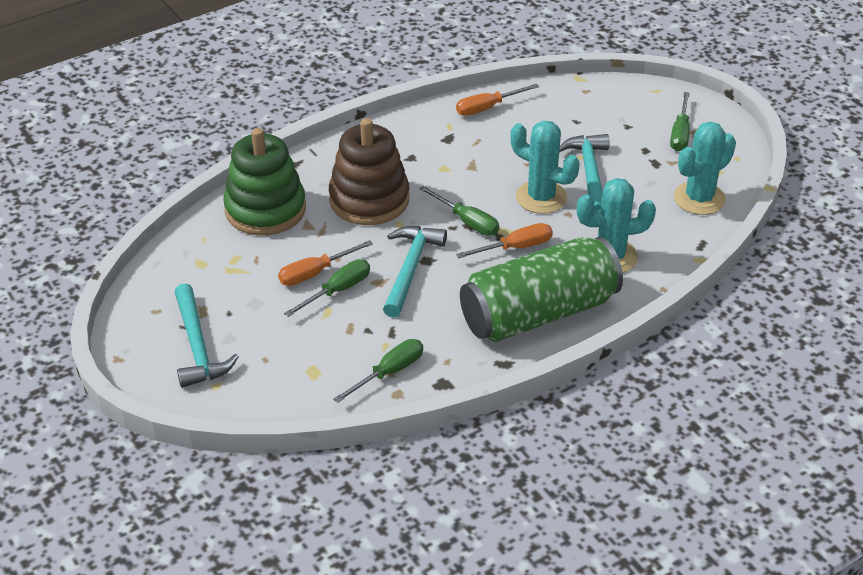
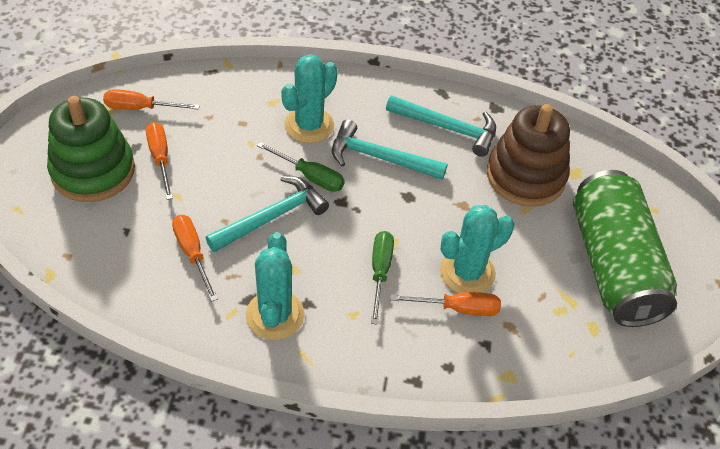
green screwdriver: [284,259,370,317] [333,339,423,403] [419,186,499,236] [670,92,690,151] = 4 -> [257,142,345,192] [371,231,394,325] = 2
orange screwdriver: [278,240,373,286] [456,84,539,116] [456,223,553,259] = 3 -> [103,89,200,110] [146,122,173,200] [172,215,218,302] [390,292,501,316] = 4

